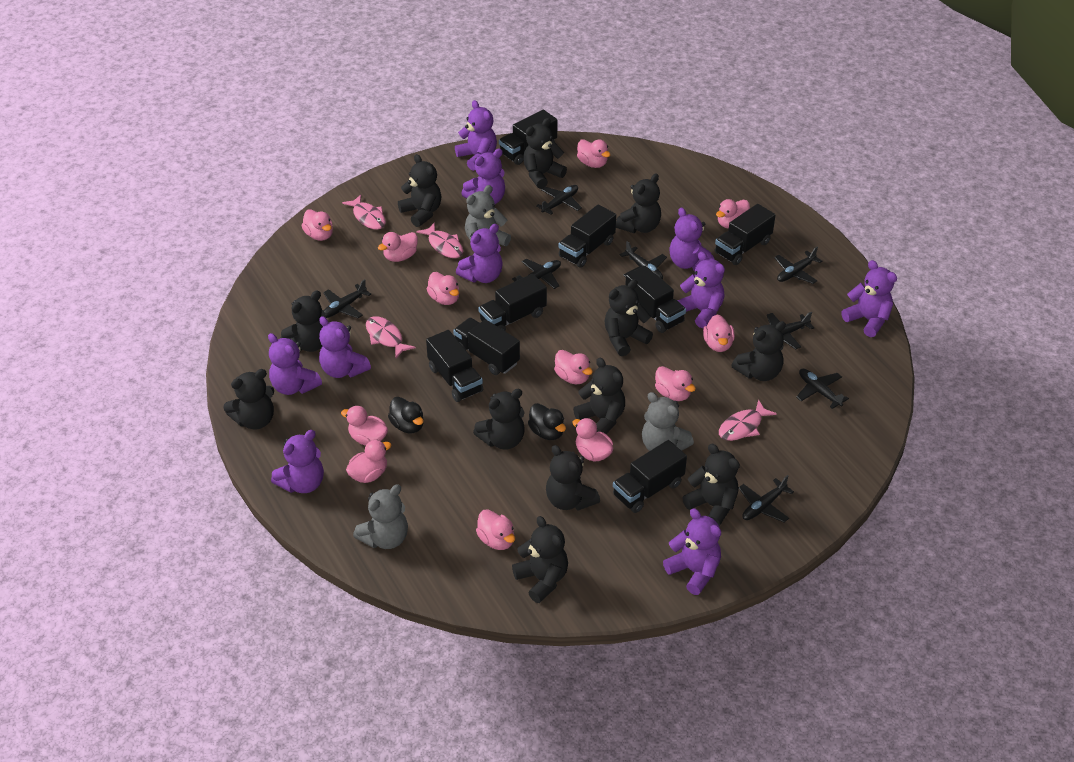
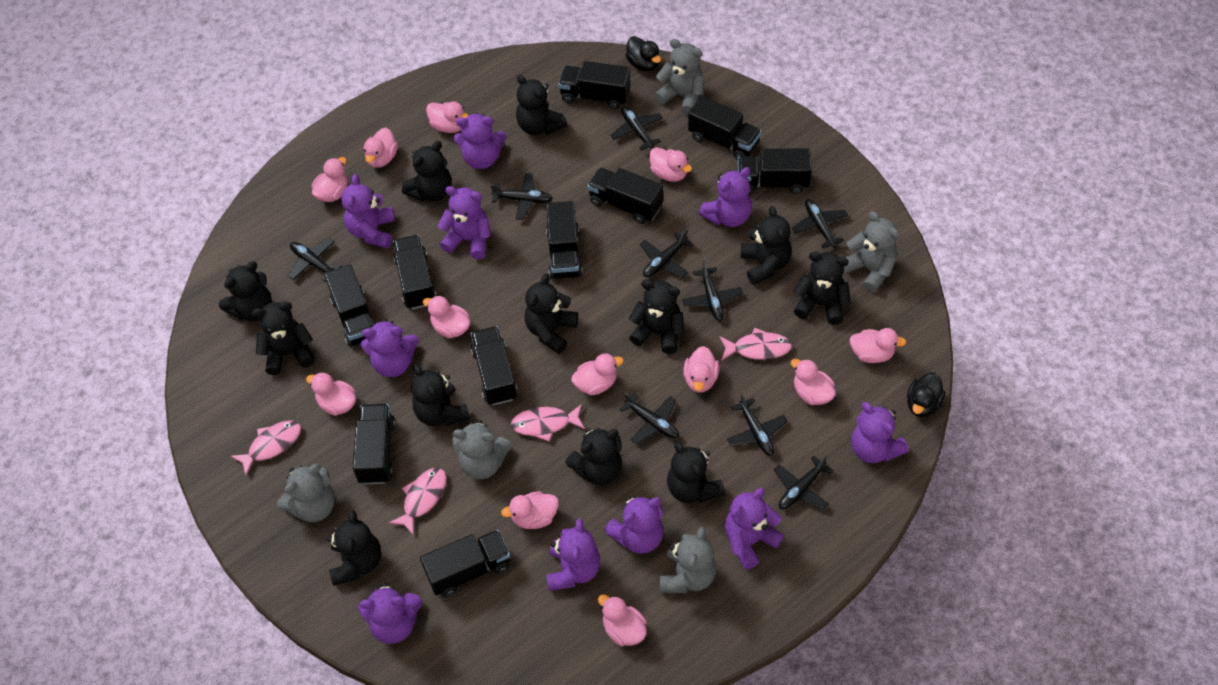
black plane: [323,279,371,318] [512,259,561,289] [536,185,582,215] [620,241,667,280] [739,475,794,522] [767,312,814,349] [774,247,822,284] [796,369,849,409] = 8 -> [288,238,342,282] [490,173,553,220] [611,106,663,151] [619,392,679,444] [640,229,694,277] [682,260,743,321] [727,393,787,456] [774,455,834,510] [792,199,848,248] = 9
black truck: [426,330,483,402] [453,318,520,375] [479,274,547,331] [499,110,558,165] [559,205,616,268] [613,440,687,513] [625,266,686,333] [715,204,776,265] = 8 -> [324,264,375,347] [353,404,396,485] [393,235,436,310] [420,530,510,597] [471,326,518,406] [546,201,582,279] [558,61,631,109] [587,167,663,224] [688,96,762,160] [738,148,812,194] = 10
grey teddy bear: [353,484,408,549] [465,185,511,246] [642,392,694,451] = 3 -> [277,464,335,522] [452,420,512,479] [655,39,704,115] [660,527,716,593] [844,211,899,293] = 5

